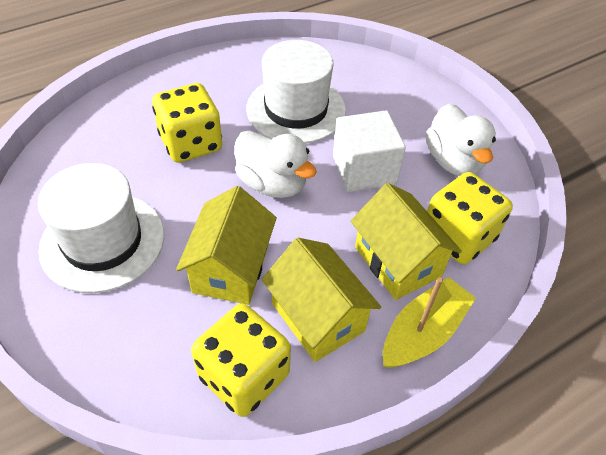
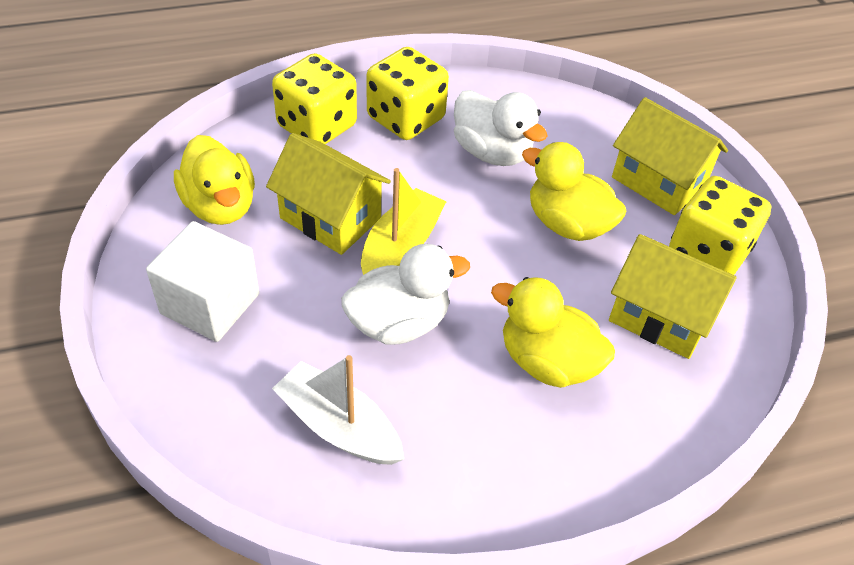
white boat: none = 0 -> [272,355,404,465] = 1
white hat: [38,163,164,293] [246,40,346,144] = 2 -> none = 0
yellow duck: none = 0 -> [174,135,255,225] [491,277,615,388] [522,142,626,241] = 3

